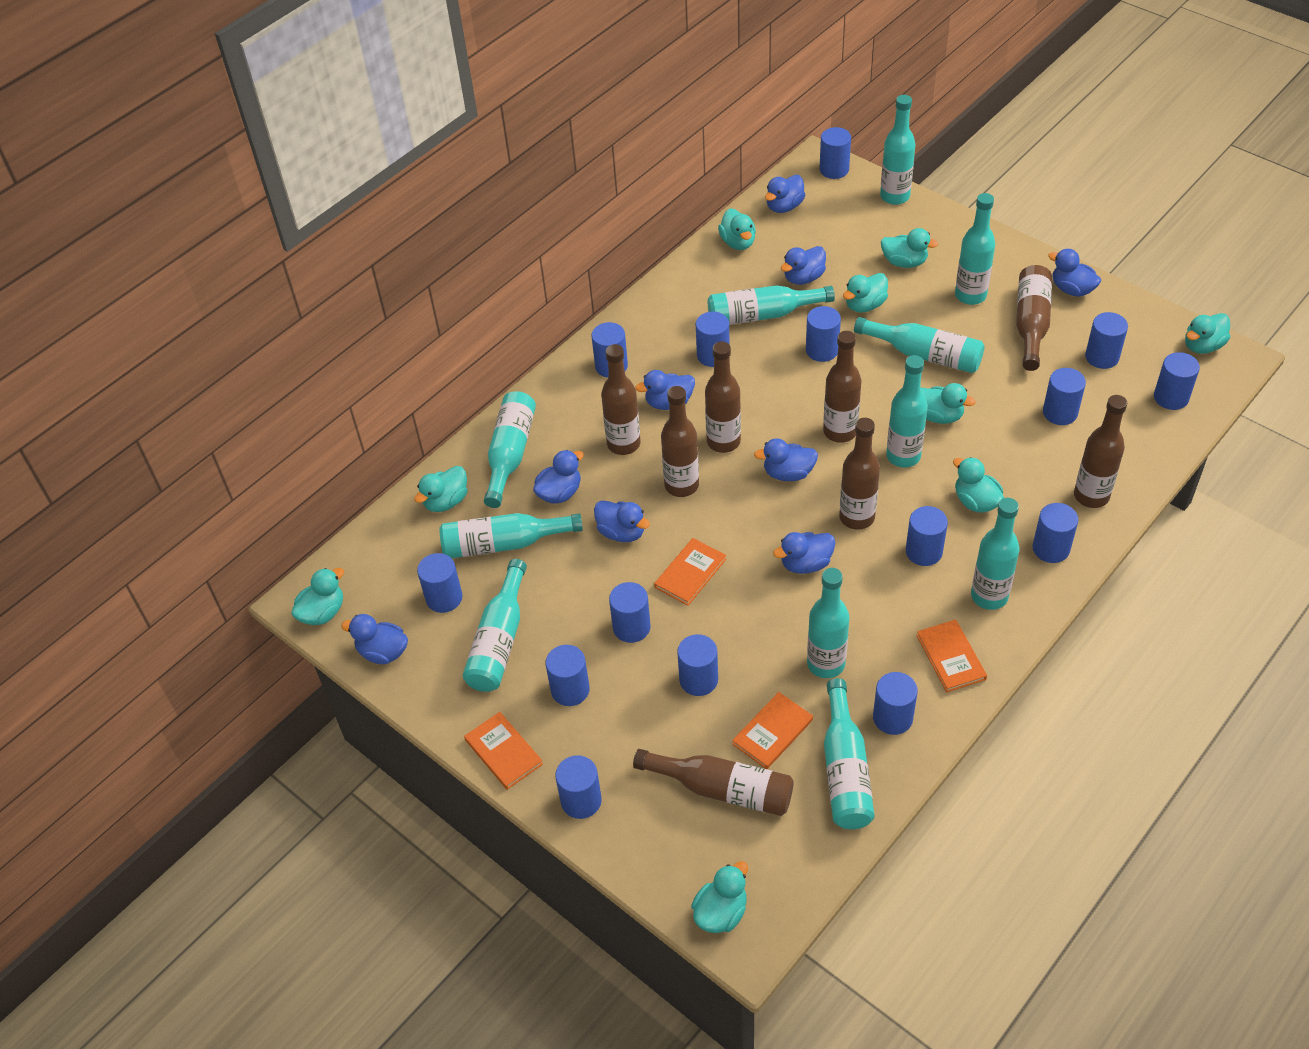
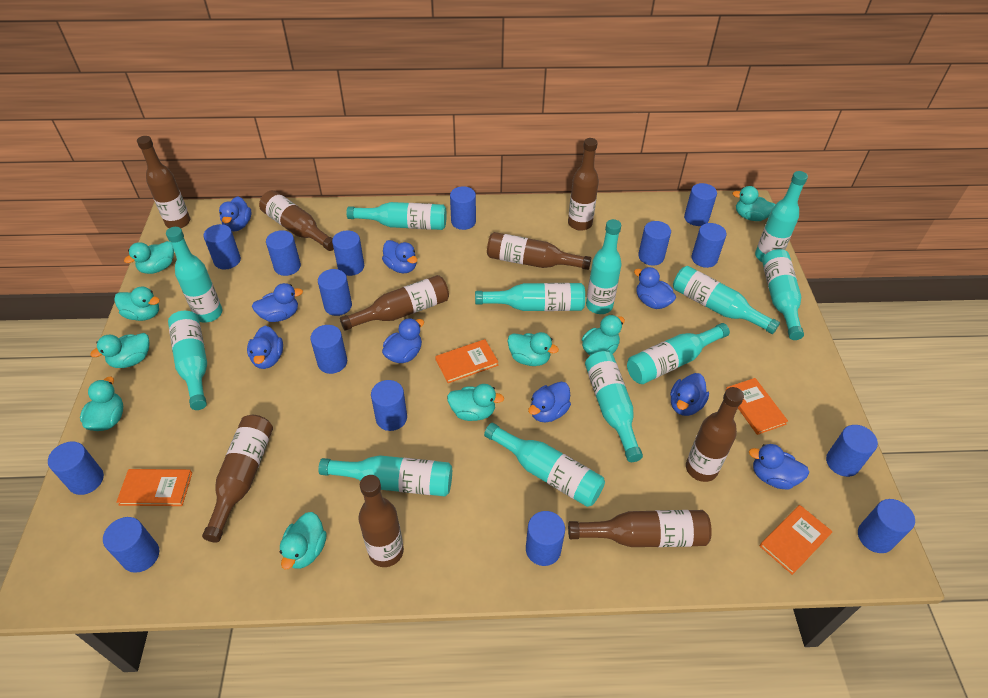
brown bottle: [601,344,641,455] [633,749,794,816] [661,386,699,497] [705,341,741,453] [823,331,861,443] [839,418,880,530] [1016,265,1052,371] [1074,395,1127,508] = 8 -> [137,136,190,228] [202,415,273,542] [259,190,334,251] [340,275,449,331] [358,475,404,567] [487,232,591,270] [568,138,599,231] [568,510,712,547] [686,387,744,482] = 9
turquoise bottle: [439,513,583,558] [463,559,527,692] [484,391,536,508] [708,285,835,325] [807,568,849,678] [824,678,875,829] [854,317,984,373] [880,95,916,205] [886,355,928,467] [955,193,995,305] [971,498,1020,610] = 11 -> [166,227,222,323] [168,311,207,410] [318,455,452,496] [346,202,447,230] [475,283,585,311] [484,423,605,507] [585,351,643,462] [586,219,622,314] [627,323,730,384] [673,266,780,334] [755,171,808,262] [762,249,804,340] = 12

